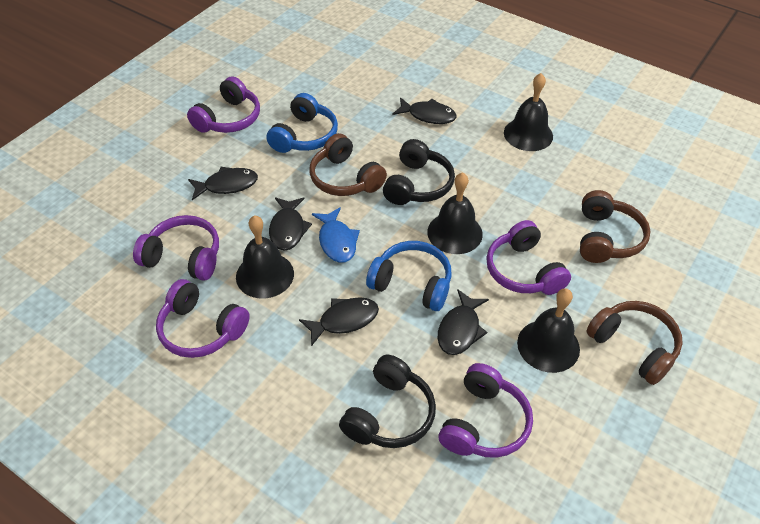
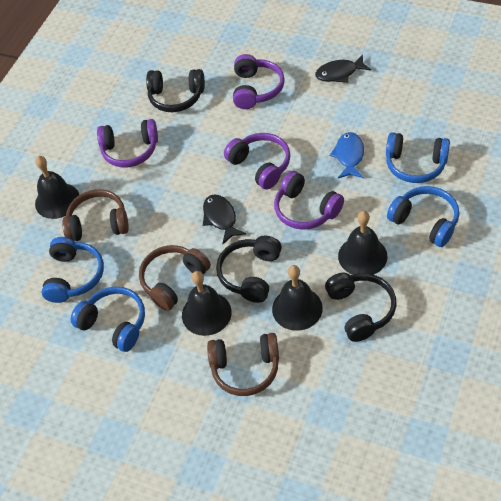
black fish: [188,167,258,200] [269,197,312,251] [299,297,379,346] [393,97,457,124] [438,289,489,355] = 5 -> [203,194,246,244] [315,54,371,83] = 2
black headphones: [339,355,436,448] [383,139,455,205] = 2 -> [146,69,205,112] [216,236,282,303] [325,272,396,342] = 3
blue headphones: [266,93,338,153] [366,241,452,311] = 2 -> [41,237,104,303] [71,287,145,352] [386,132,450,183] [387,186,459,247] = 4
purple headphones: [133,215,219,281] [156,279,250,358] [187,77,260,133] [439,363,533,458] [486,220,571,295] = 5 -> [97,119,158,168] [224,133,290,190] [233,54,285,109] [274,171,344,230] = 4

